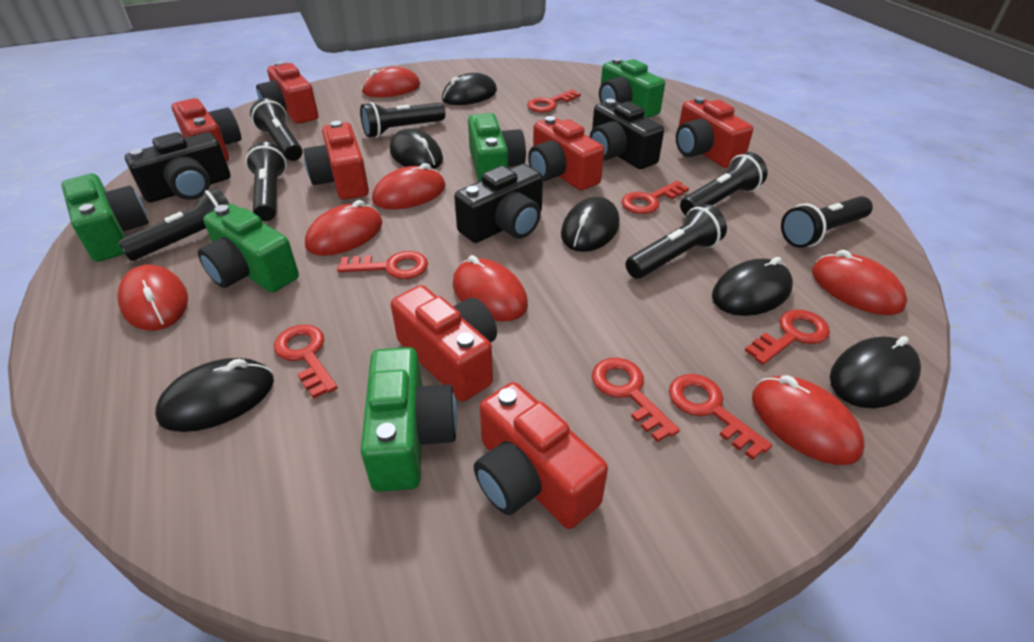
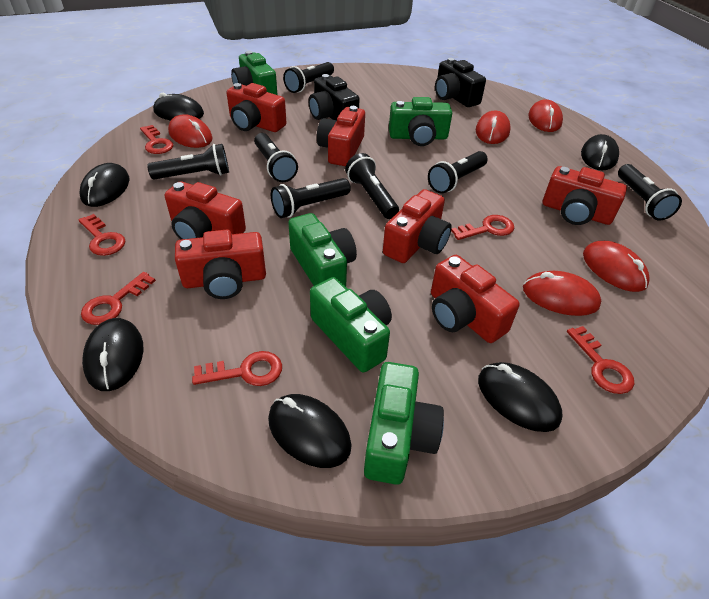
black camera: [125,132,230,203] [454,164,543,243] [590,99,664,169] = 3 -> [309,74,360,120] [435,58,486,107] = 2
red key: [274,325,337,399] [337,251,428,279] [527,89,581,113] [592,358,680,442] [621,181,689,214] [669,374,772,460] [745,310,830,365] = 7 -> [79,214,125,256] [81,272,156,325] [140,125,173,154] [192,351,282,386] [451,215,514,240] [567,326,634,394] = 6
red mouse: [117,265,188,331] [305,200,383,256] [362,67,420,97] [372,163,446,209] [453,255,528,322] [752,375,865,465] [812,250,907,315] = 7 -> [168,114,213,148] [476,110,511,144] [523,271,601,316] [528,100,563,132] [583,241,650,292] = 5

